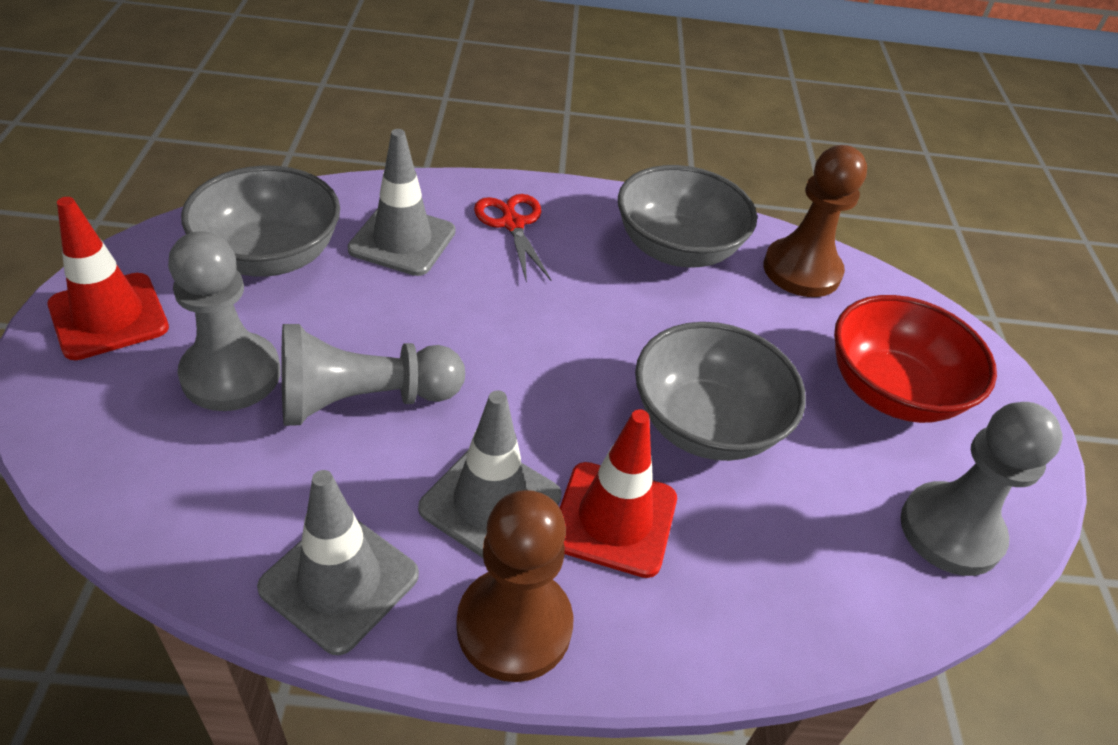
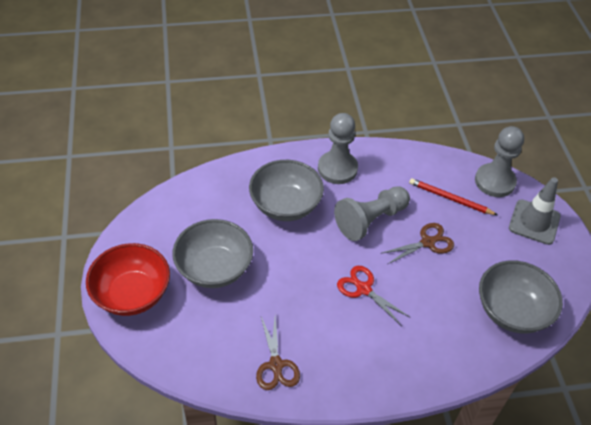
brown pawn: [456,490,574,682] [764,145,867,297] = 2 -> none = 0
brown scissors: none = 0 -> [256,316,300,390] [380,223,454,264] = 2
grey traffic cone: [257,470,419,655] [348,129,456,276] [418,390,561,558] = 3 -> [509,177,561,245] = 1
red pencil: none = 0 -> [409,178,497,215] = 1
red traffic cone: [48,197,169,360] [560,409,677,578] = 2 -> none = 0

